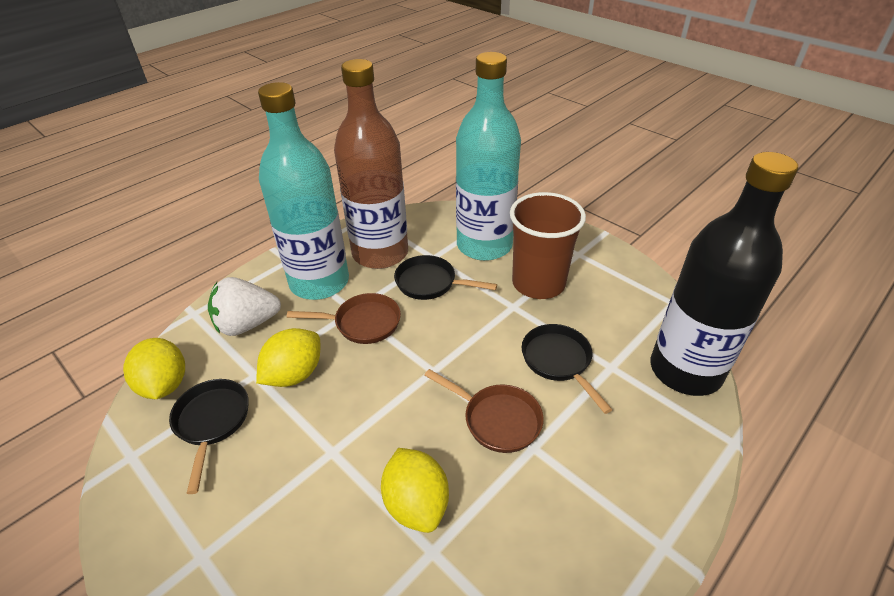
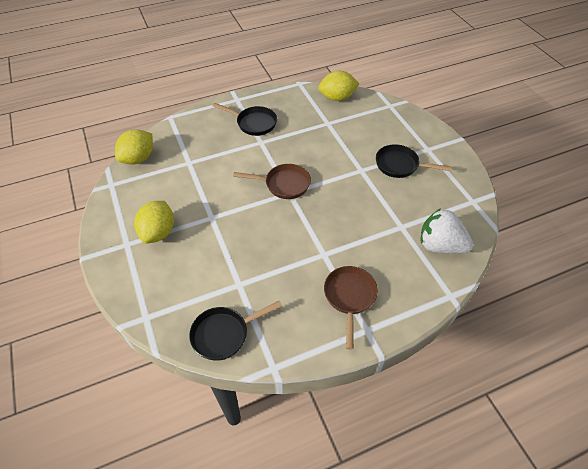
black bottle: [651,152,798,396] = 1 -> none = 0
brown bottle: [334,59,408,269] = 1 -> none = 0
brown cup: [510,192,586,299] = 1 -> none = 0
turquoise bottle: [258,82,349,300] [456,52,521,261] = 2 -> none = 0

